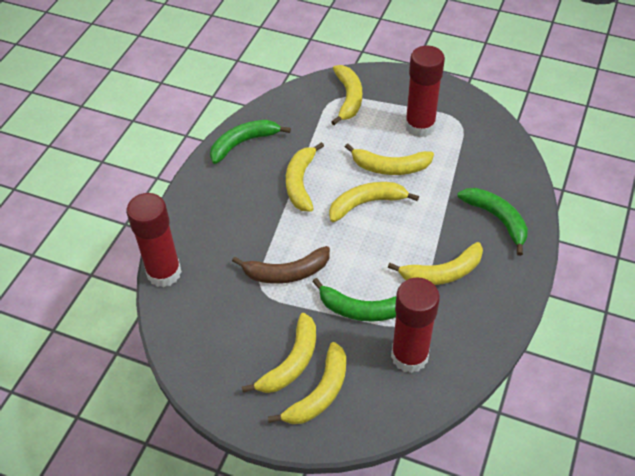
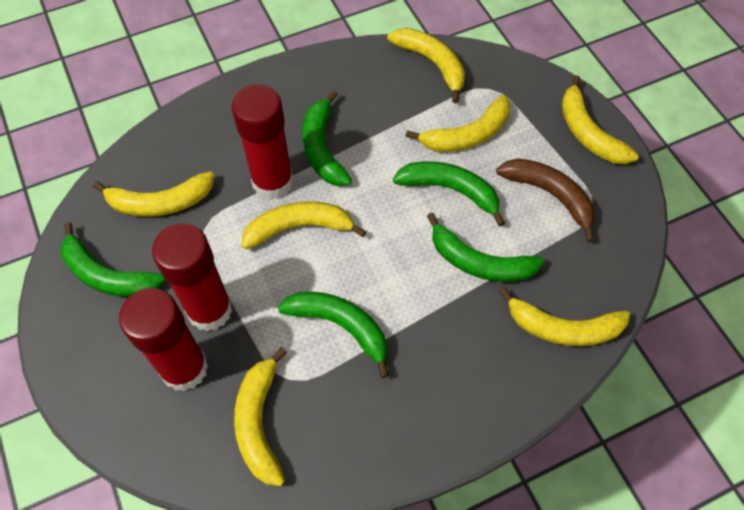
green banana: [210,120,291,164] [312,278,396,322] [457,188,528,256] = 3 -> [61,222,165,297] [278,291,389,378] [303,90,352,186] [393,161,505,226] [427,213,544,282] = 5

